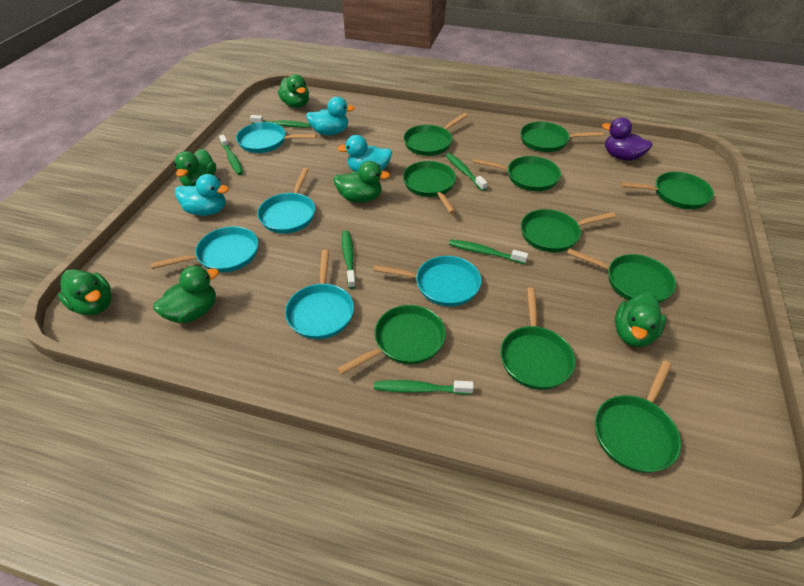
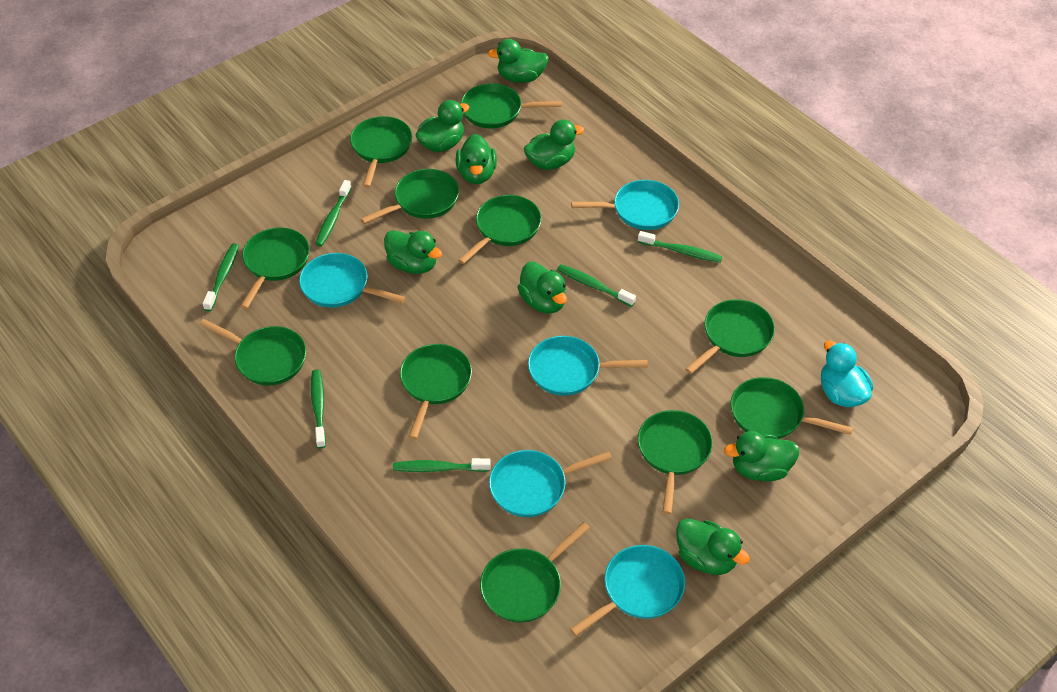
green duck: [58,269,112,315] [153,266,219,323] [174,149,216,186] [278,74,309,108] [333,161,390,203] [615,292,666,347] = 6 -> [384,230,442,274] [415,100,469,152] [456,134,497,184] [488,39,549,83] [518,262,567,314] [524,120,584,170] [676,518,750,575] [724,431,799,482] = 8
green pan: [337,305,446,375] [403,113,468,156] [403,161,456,214] [473,156,561,191] [500,288,575,390] [520,122,604,152] [521,209,616,252] [567,248,676,303] [595,360,681,473] [620,172,714,209] = 10 -> [199,319,306,386] [240,227,310,309] [350,116,412,188] [361,169,459,224] [400,344,472,439] [458,195,541,264] [461,83,562,128] [480,522,590,623] [638,410,713,515] [685,299,775,374] [730,377,853,439] = 11
purple duck: [602,117,653,161] = 1 -> none = 0
turquoise duck: [175,174,229,216] [306,97,355,135] [337,135,392,172] = 3 -> [821,341,873,407] = 1

